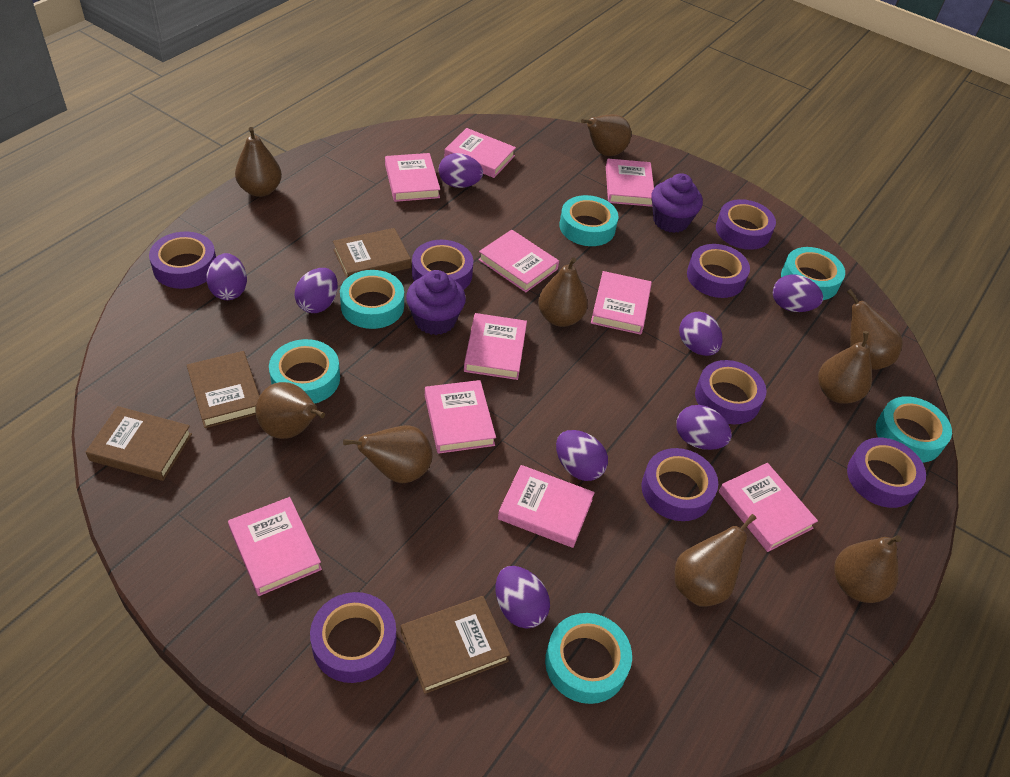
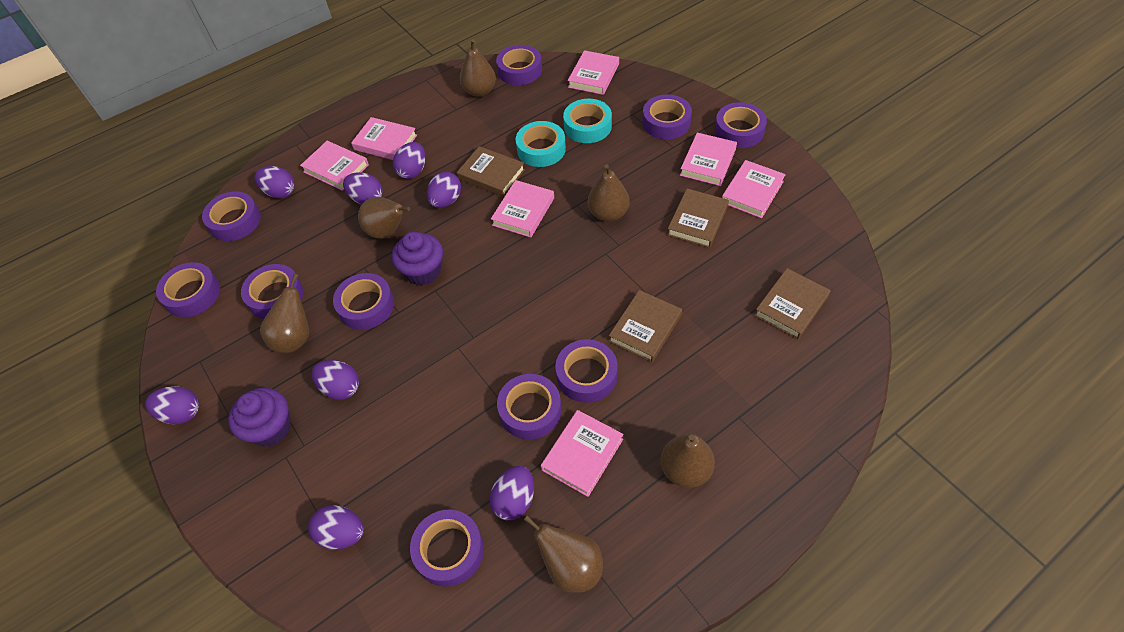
brown pear: [235,127,282,197] [255,382,325,439] [343,425,433,483] [538,258,588,327] [581,114,631,156] [675,514,756,606] [818,331,872,404] [834,535,902,603] [847,289,903,370] = 9 -> [260,274,309,353] [358,197,410,239] [460,39,496,97] [524,515,603,593] [588,164,629,222] [661,434,715,488] = 6
pink book: [228,497,322,596] [385,153,440,202] [425,380,496,454] [444,128,516,178] [464,313,527,380] [478,230,559,292] [498,465,595,548] [591,271,652,335] [606,159,654,207] [719,463,818,552] = 10 -> [300,141,369,191] [351,117,417,160] [491,180,554,238] [541,410,624,497] [568,50,619,95] [680,133,737,186] [722,160,786,218] = 7
purple tape: [149,232,216,289] [310,592,396,683] [412,240,473,290] [642,448,718,521] [687,244,750,298] [695,360,766,424] [716,199,776,250] [847,437,926,508] = 8 -> [156,262,220,317] [202,191,261,241] [241,264,303,319] [333,273,394,330] [410,509,484,587] [496,45,542,85] [497,374,562,440] [555,339,618,403] [642,95,692,139] [715,102,767,148] = 10
turquoise tape: [269,339,340,404] [340,270,404,329] [545,613,632,704] [560,195,618,246] [781,247,845,300] [876,396,952,462] = 6 -> [516,121,566,167] [563,99,612,143] = 2

